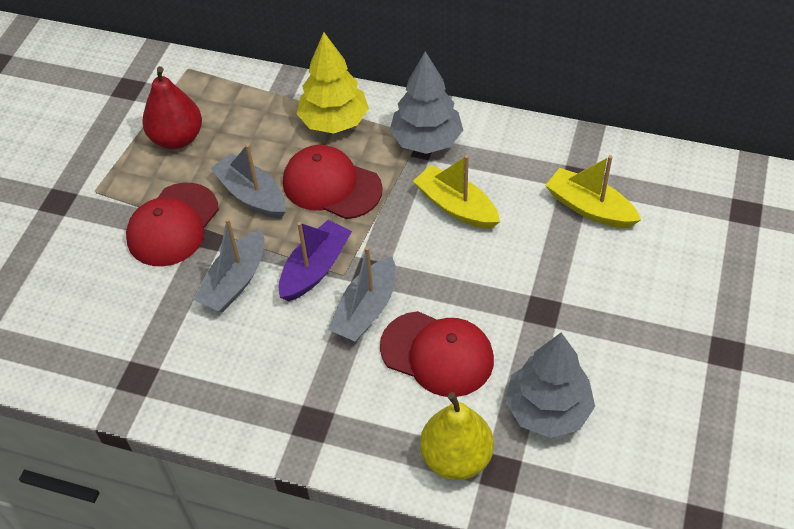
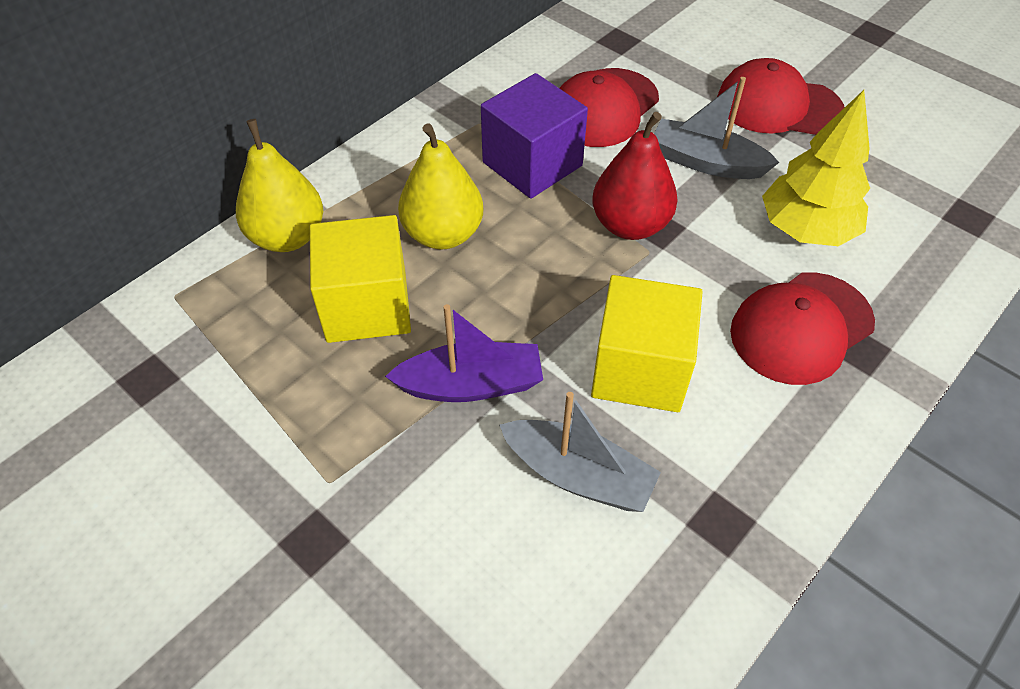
grey boat: [194,218,265,312] [210,144,286,218] [328,247,396,342] = 3 -> [499,392,661,512] [654,77,779,179] = 2
grey tree: [390,51,463,154] [505,333,595,438] = 2 -> none = 0
purple cube: none = 0 -> [481,73,588,199] = 1
yellow boat: [413,155,500,229] [545,155,641,228] = 2 -> none = 0
yellow cube: none = 0 -> [310,215,411,343] [591,275,703,412] = 2
yellow pear: [420,392,494,480] = 1 -> [236,119,323,252] [398,123,483,250] = 2

